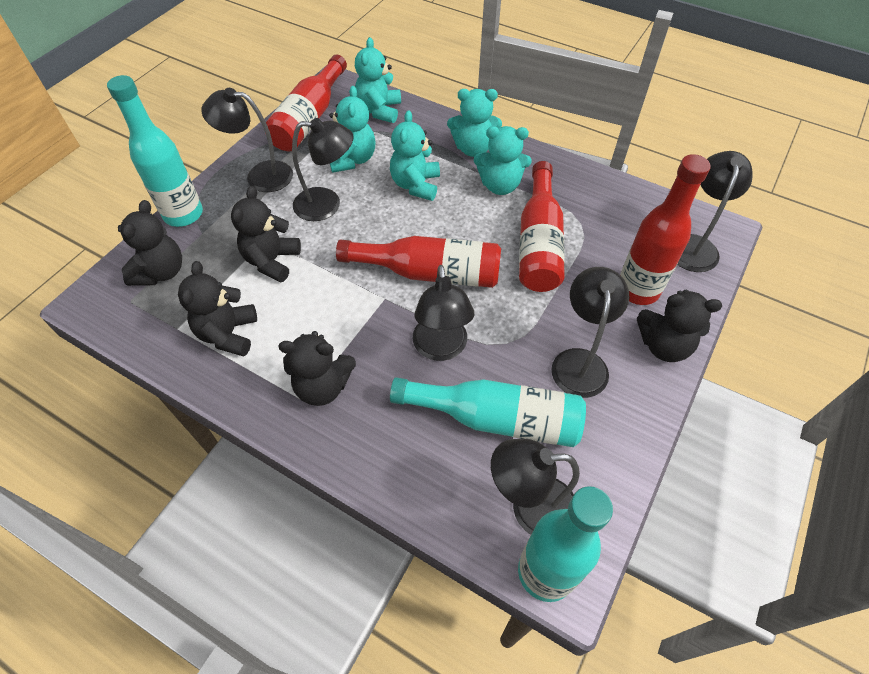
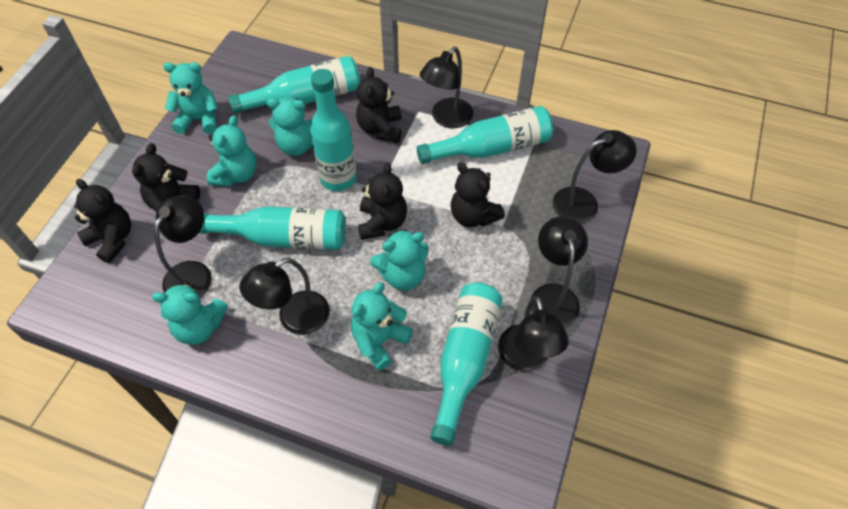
red bottle: [265,55,347,151] [336,236,501,288] [519,161,565,292] [620,154,711,305] = 4 -> none = 0
turquoise bottle: [107,75,203,227] [390,377,586,447] [518,486,613,602] = 3 -> [199,206,346,250] [228,56,360,114] [310,69,357,191] [417,106,553,164] [430,283,503,446] = 5
turquoise teddy bear: [329,86,375,173] [355,37,401,123] [390,110,440,201] [447,89,502,157] [474,126,532,195] = 5 -> [152,281,228,345] [163,62,218,134] [207,115,257,186] [267,97,313,156] [351,282,413,371] [370,229,429,291] = 6

